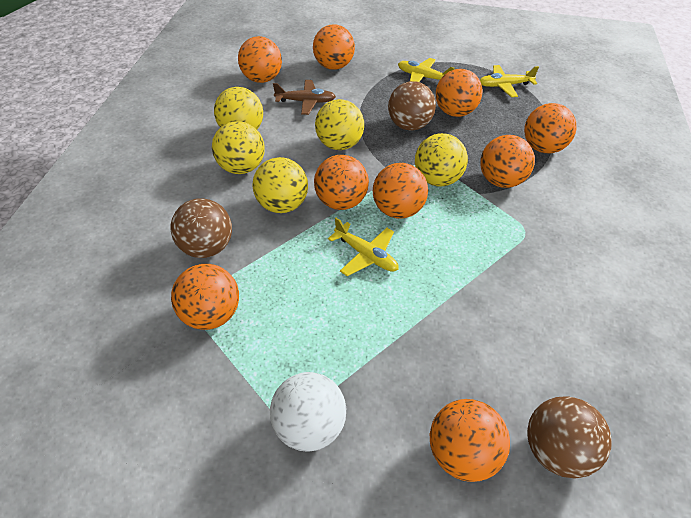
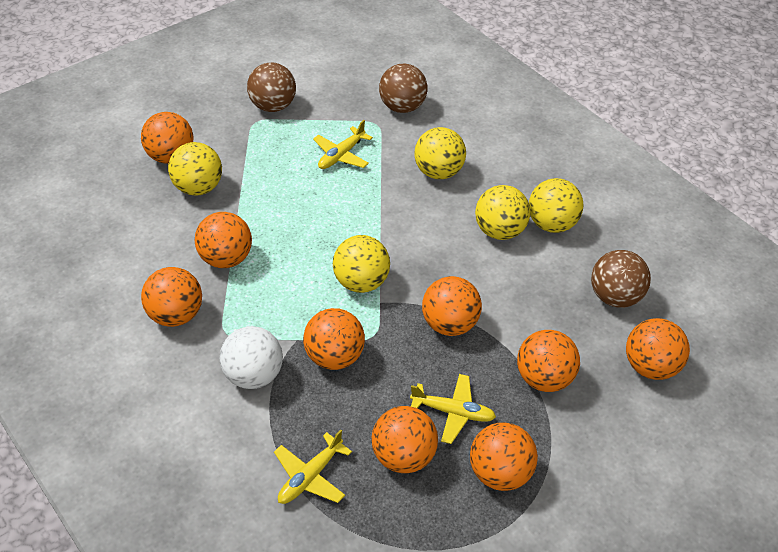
brown plane: [273,80,336,115] = 1 -> none = 0

